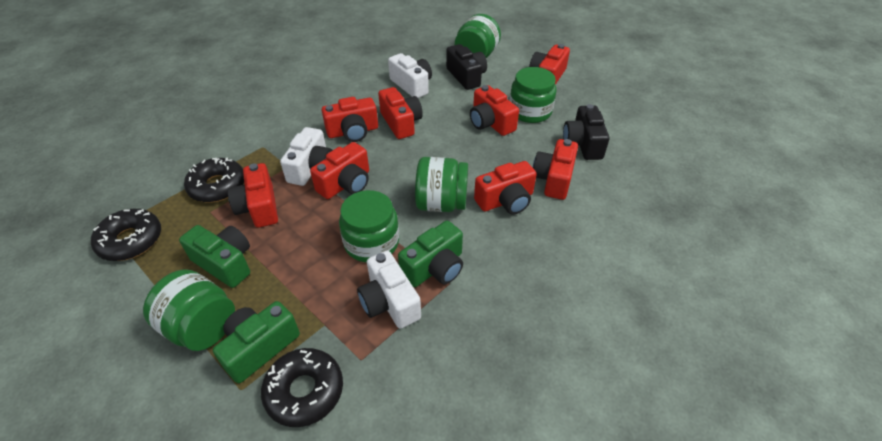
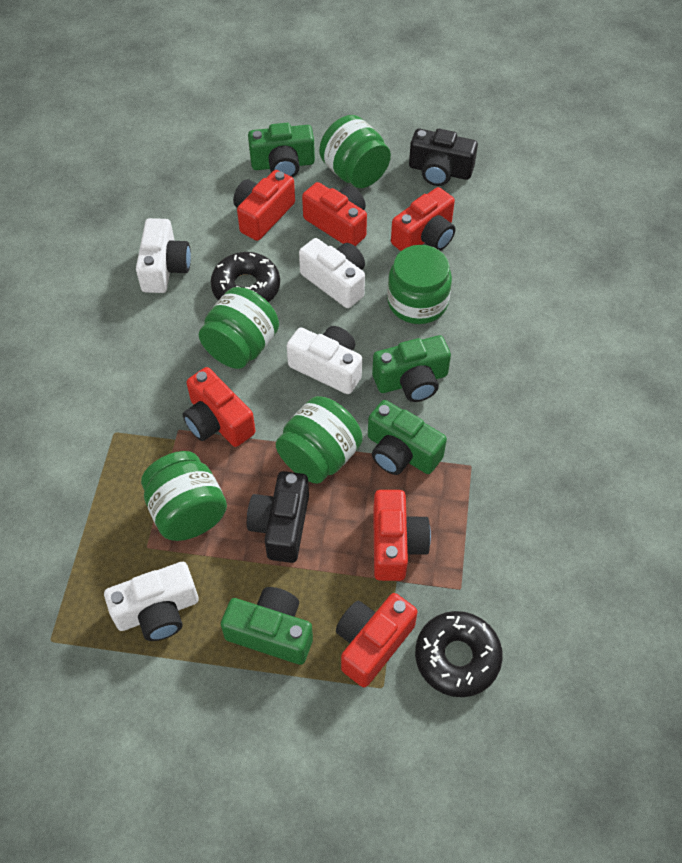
black donut: [91,209,161,261] [184,158,244,202] [261,348,343,427] = 3 -> [211,252,280,302] [415,611,503,697] = 2
green camera: [179,225,250,288] [213,301,300,383] [398,221,463,287] = 3 -> [221,587,313,665] [248,123,315,178] [368,400,447,475] [372,335,451,402] = 4
red camera: [228,163,278,228] [310,142,369,199] [322,97,378,142] [378,87,423,139] [470,85,519,136] [474,161,537,214] [529,44,570,85] [532,139,578,200] = 8 -> [183,367,255,447] [233,170,295,241] [302,182,367,246] [336,593,418,687] [373,490,431,581] [391,187,455,251] = 6
white camera: [280,127,332,186] [357,251,421,329] [388,53,432,98] = 3 -> [104,562,199,641] [136,218,191,293] [287,326,362,394] [299,238,365,308] = 4

